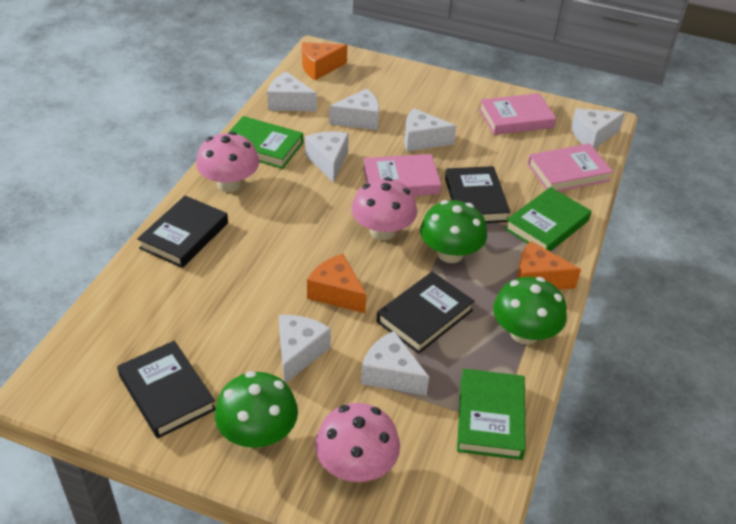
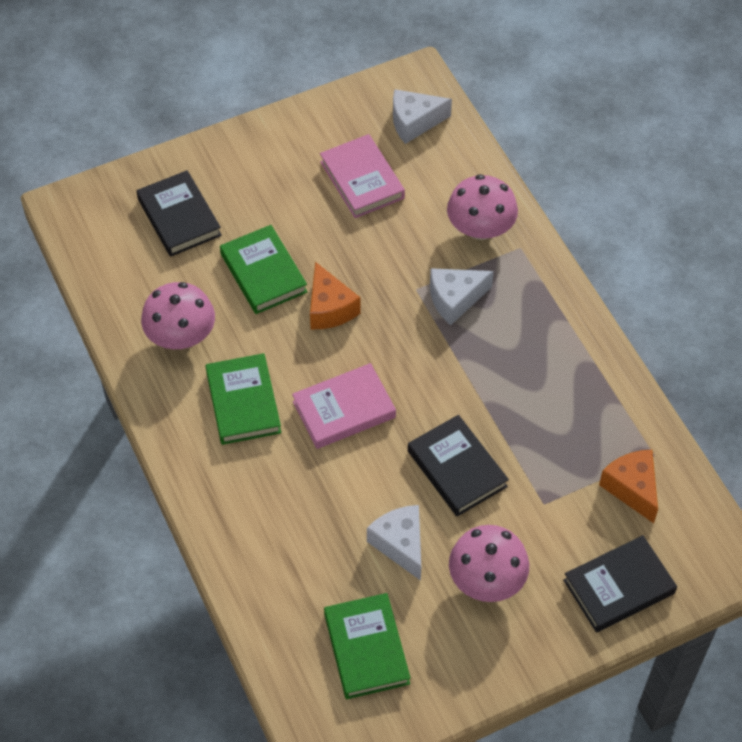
black book: [117,341,216,439] [137,196,228,268] [376,272,475,354] [445,166,510,223] = 4 -> [136,170,222,257] [408,415,509,516] [563,535,677,633] = 3
green mushroom: [215,371,298,448] [420,200,487,263] [493,277,567,345] = 3 -> none = 0
orange cheese: [302,42,347,80] [307,254,366,313] [517,241,581,290] = 3 -> [310,262,361,329] [599,450,658,523] = 2
pink book: [363,154,441,196] [479,93,556,135] [528,143,613,191] = 3 -> [292,363,396,449] [320,134,405,218] = 2
white cheese: [267,72,317,111] [279,315,331,383] [305,132,349,183] [329,89,379,130] [361,331,429,395] [404,108,457,151] [571,108,625,149] = 7 -> [367,505,421,581] [393,89,452,144] [430,268,494,325] = 3

